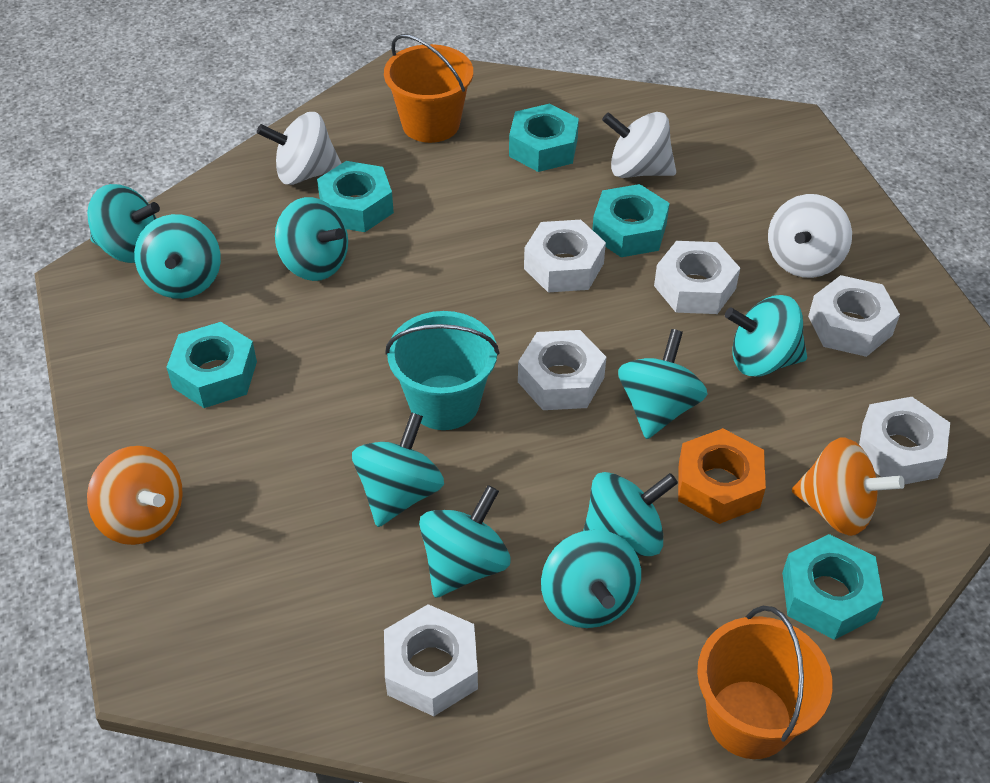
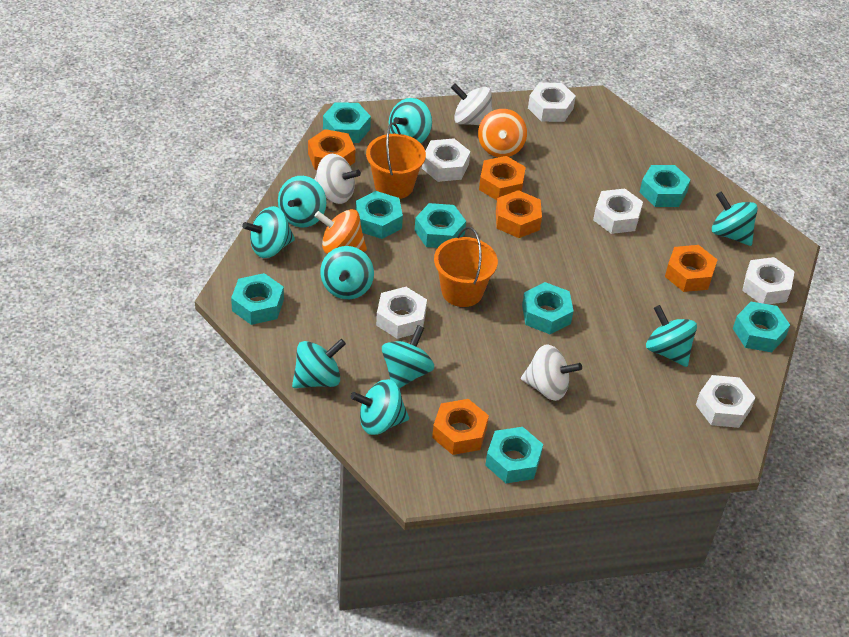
orange nut: [678,428,766,524] = 1 -> [308,129,355,170] [432,399,489,455] [479,156,526,200] [496,190,542,238] [665,245,718,292] = 5
turquoise bucket: [385,311,499,430] = 1 -> none = 0
turquoise nut: [166,322,257,408] [317,161,394,232] [509,104,579,172] [592,184,670,257] [782,534,883,640] = 5 -> [231,273,284,325] [323,102,371,143] [356,191,403,239] [414,203,466,248] [485,427,543,483] [522,282,573,334] [640,165,691,207] [733,302,790,352] = 8

